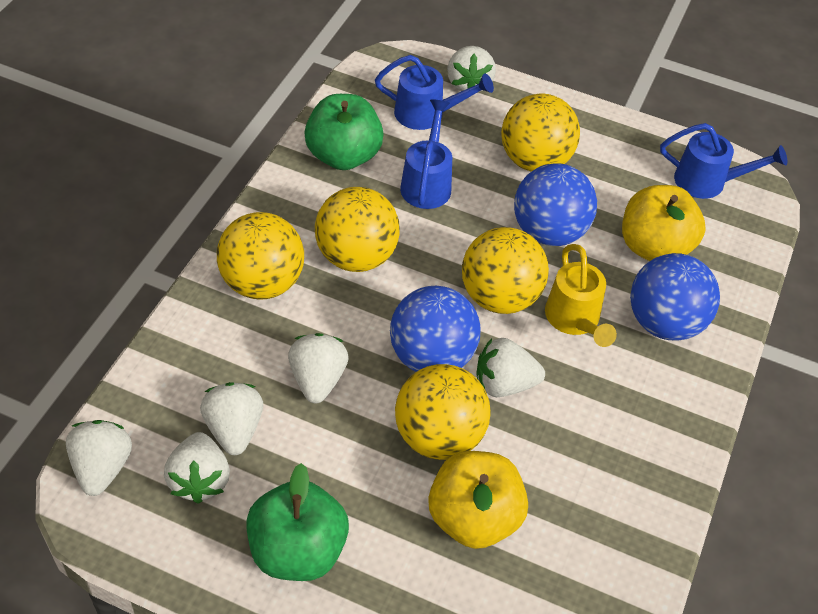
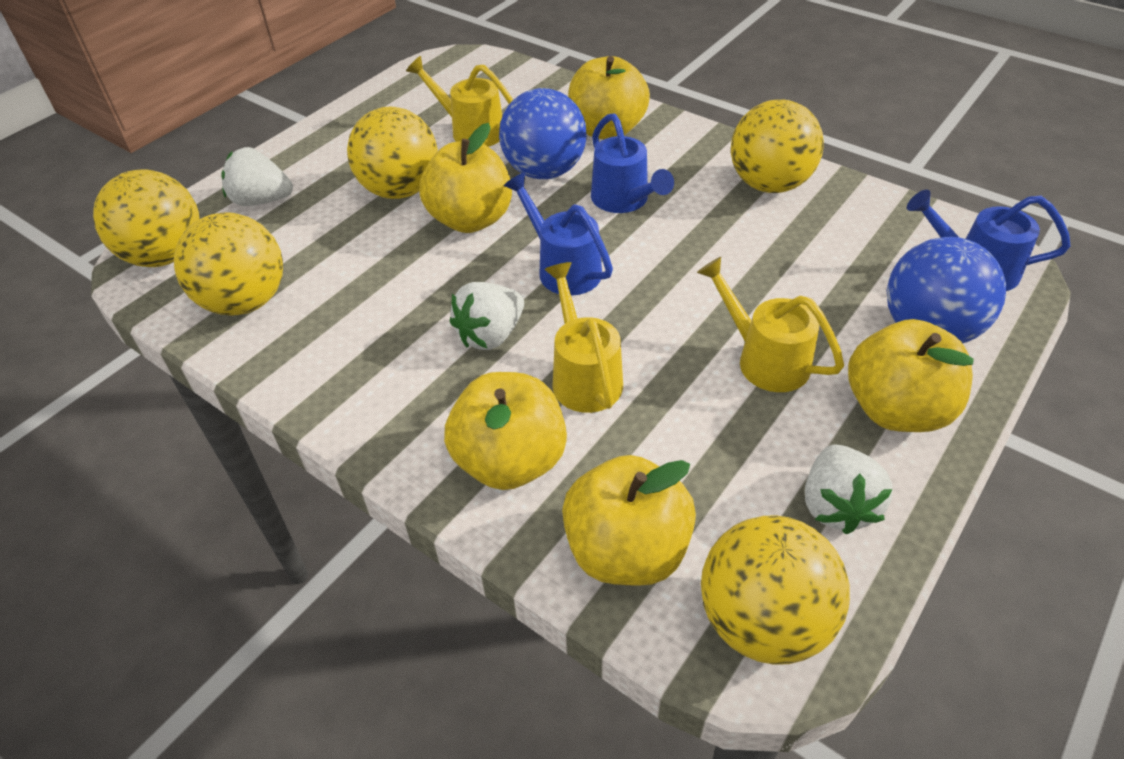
blue ball: [390,286,480,372] [514,163,597,246] [630,253,720,340] = 3 -> [499,88,587,179] [887,237,1006,343] = 2
green apple: [246,463,349,581] [304,94,384,170] = 2 -> none = 0
white strawberry: [66,420,132,496] [164,432,230,504] [200,382,263,455] [288,333,349,403] [447,46,496,93] [477,338,545,397] = 6 -> [222,147,293,206] [450,282,524,350] [805,444,893,534] = 3
yellow apple: [428,451,528,549] [622,185,706,261] = 2 -> [419,123,512,233] [444,372,567,490] [562,455,696,586] [568,56,650,139] [848,319,974,432] = 5
yellow watering can: [545,244,617,347] = 1 -> [406,56,513,147] [544,262,623,413] [697,257,844,392] = 3

